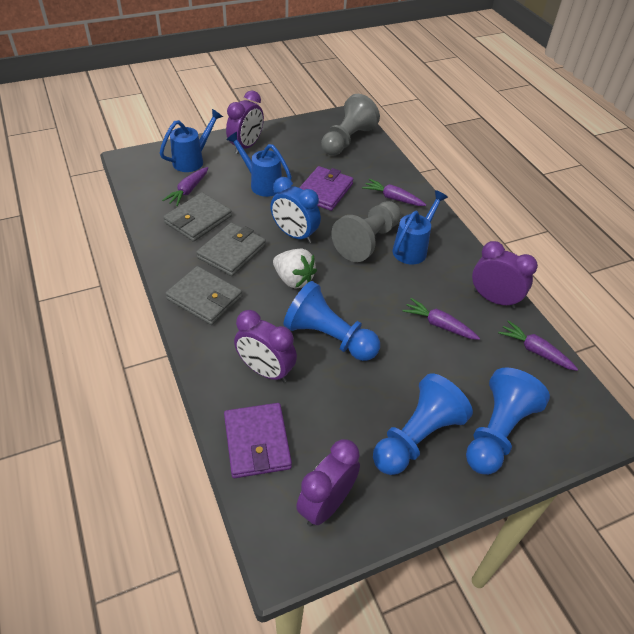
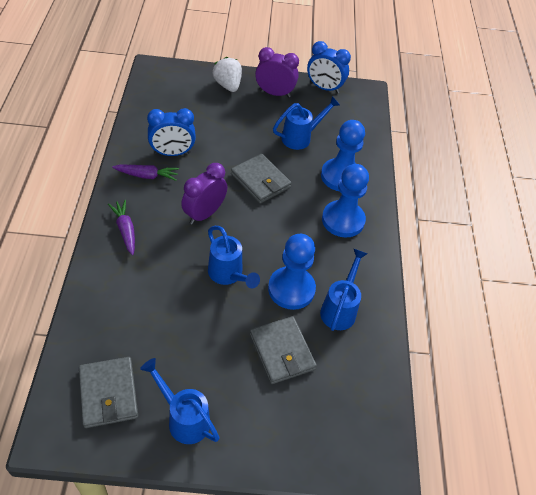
blue clock: [270,177,321,243] = 1 -> [147,108,196,156] [307,41,351,94] = 2
blue watering can: [160,109,223,172] [226,132,292,197] [393,190,448,265] = 3 -> [140,358,220,444] [208,226,260,288] [273,96,340,150] [320,249,368,331] = 4
grey pawn: [321,94,380,156] [331,201,401,262] = 2 -> none = 0
purple carrot: [162,167,208,206] [362,179,426,206] [402,298,480,340] [498,320,578,371] = 4 -> [108,200,135,255] [112,165,179,181] = 2
purple clock: [226,91,264,154] [234,310,297,382] [296,439,360,527] [472,241,538,309] = 4 -> [181,163,227,224] [255,47,299,98] = 2
purple wallet: [224,403,292,478] [299,166,353,211] = 2 -> none = 0

